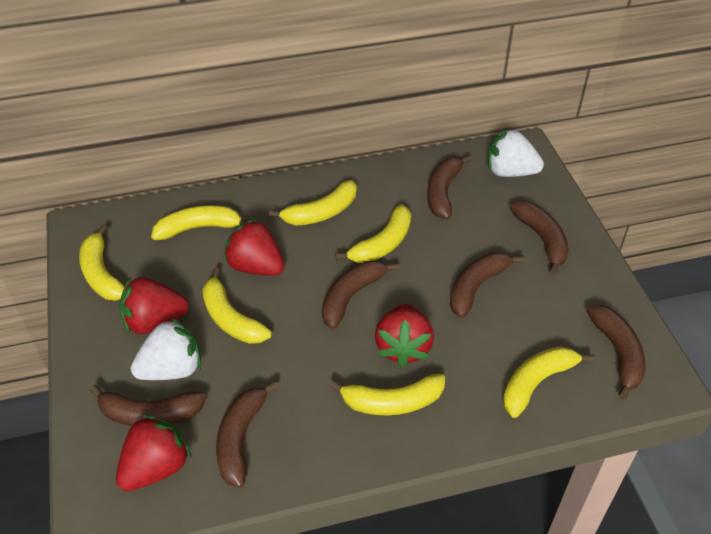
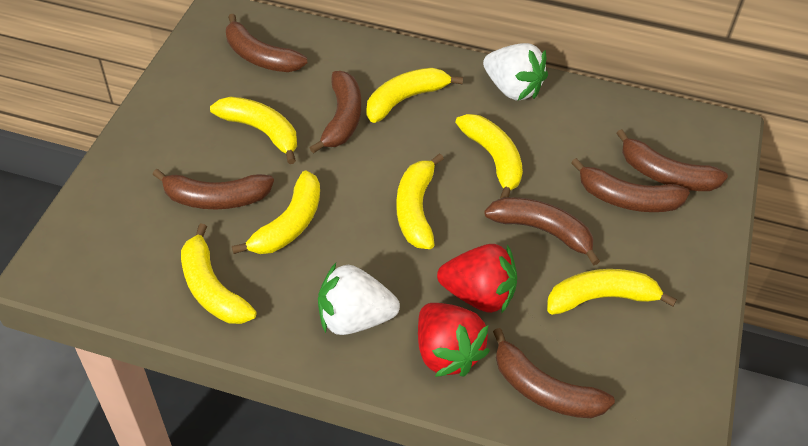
red strawberry: [116,414,192,491] [119,277,189,334] [223,219,285,276] [375,304,434,367] = 4 -> [418,303,490,377] [437,244,517,314] = 2

